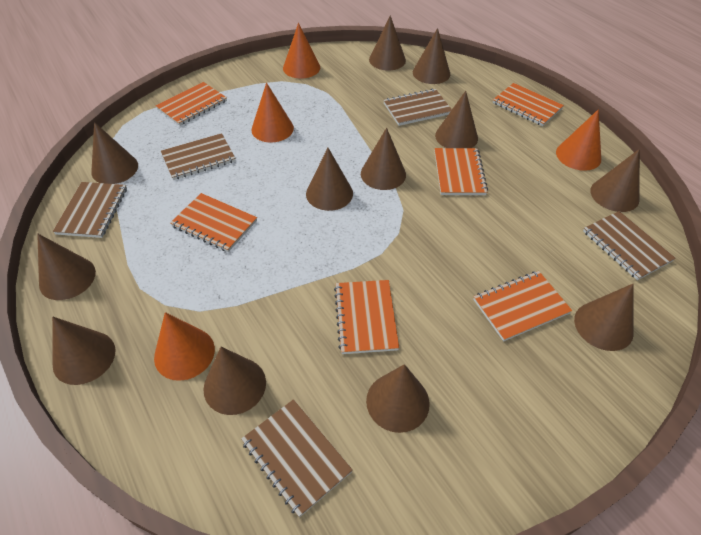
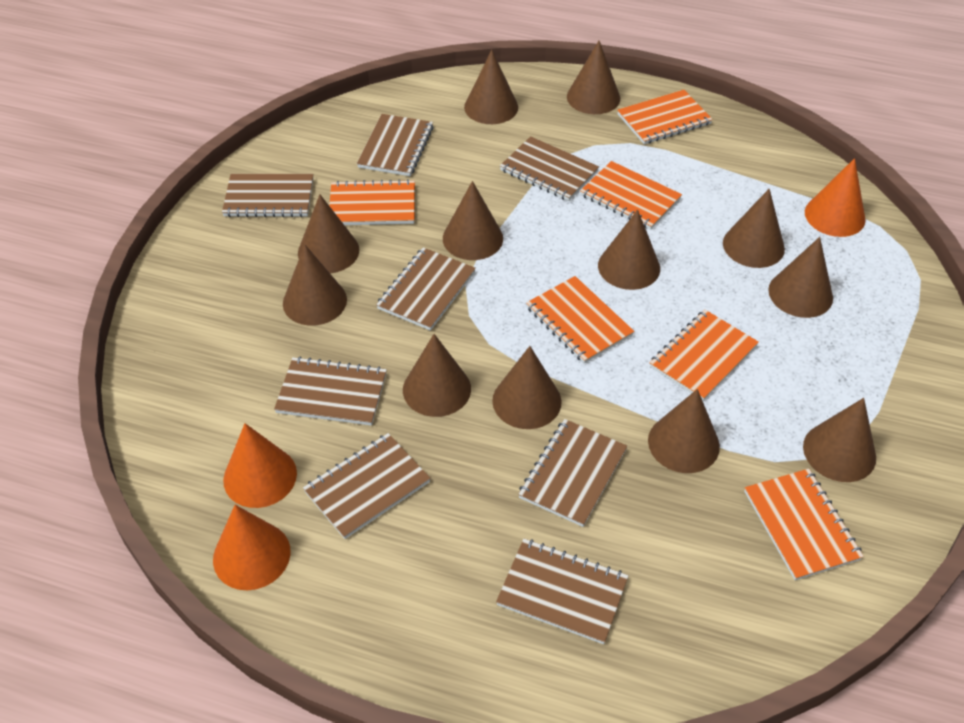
brown notebook: [53,182,127,238] [161,133,236,180] [241,399,353,517] [383,89,452,126] [583,211,676,280] = 5 -> [222,174,313,217] [274,356,387,426] [303,433,431,539] [357,114,434,176] [376,247,476,331] [496,539,629,644] [500,136,599,201] [518,419,628,527] = 8
orange cone: [154,312,215,381] [251,83,294,142] [283,23,320,79] [556,109,601,171] = 4 -> [213,505,291,590] [223,423,297,508] [805,158,865,237] = 3

